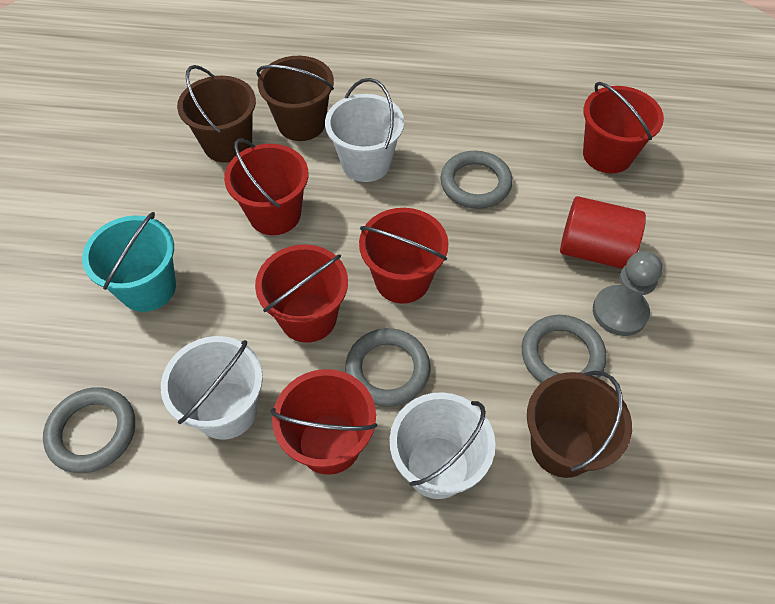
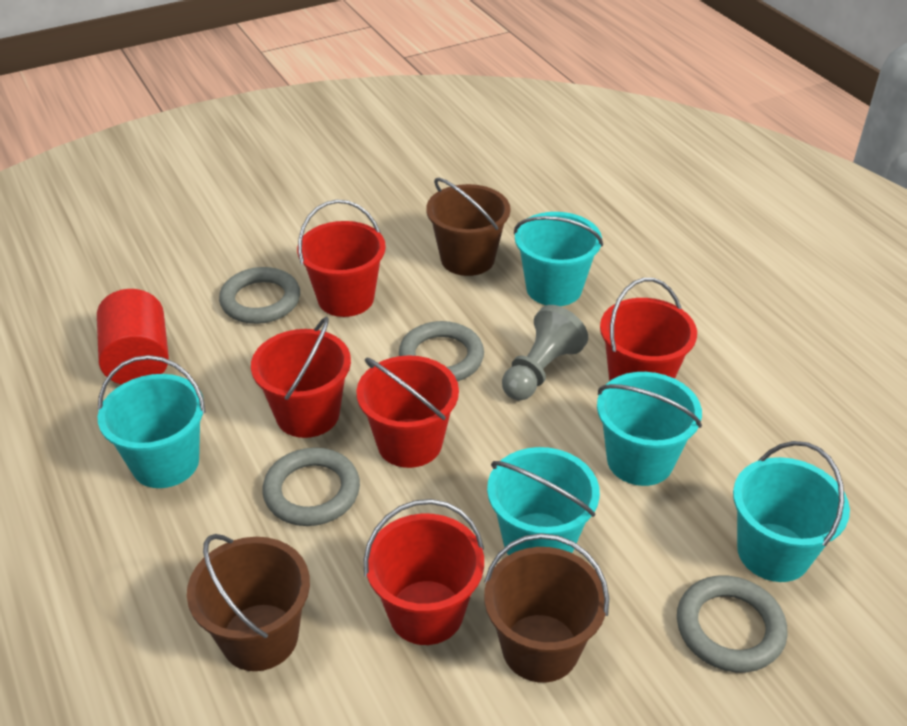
turquoise bucket: [82,212,176,312] = 1 -> [98,355,206,488] [487,447,600,555] [514,212,603,306] [597,372,702,486] [733,441,850,582] = 5
white bucket: [161,336,263,440] [325,78,404,182] [390,392,496,499] = 3 -> none = 0

